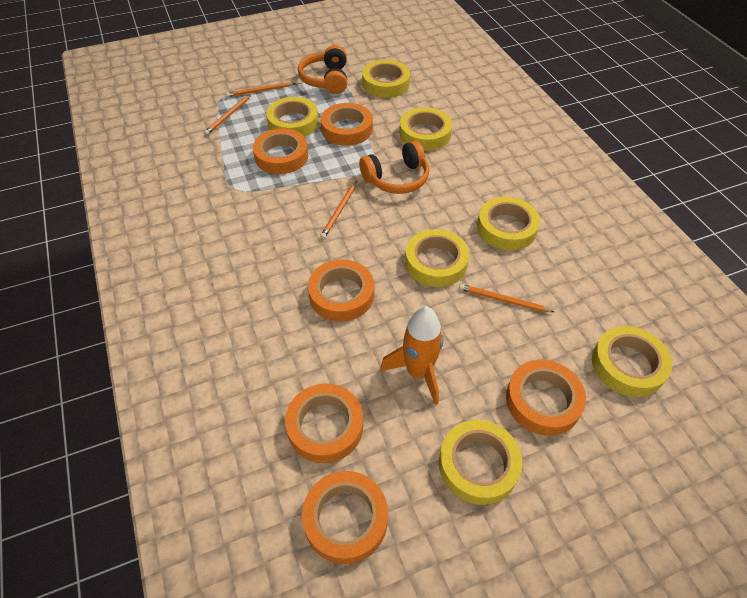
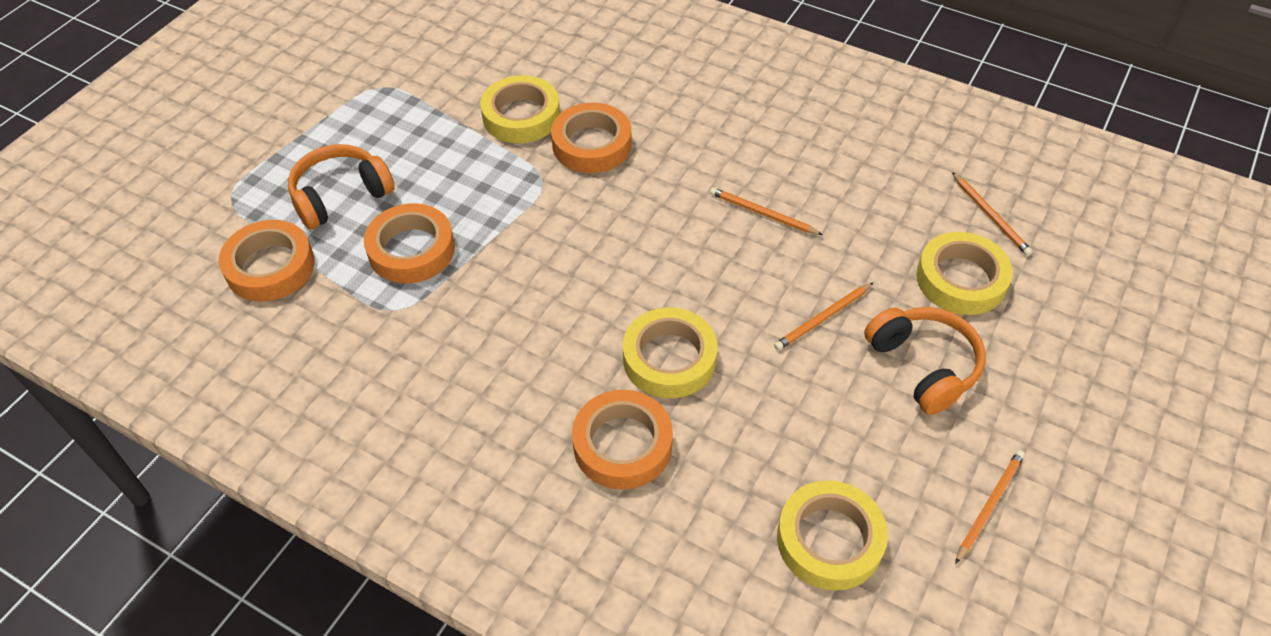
orange rocket: [380,306,443,405] = 1 -> none = 0
orange tape: [253,128,308,174] [285,384,363,463] [302,471,388,564] [308,260,374,321] [321,103,373,146] [506,360,586,436] = 6 -> [219,220,315,301] [364,203,455,284] [551,103,632,173] [572,390,673,490] = 4
yellow tape: [266,97,319,137] [362,60,410,98] [400,107,452,151] [405,229,469,287] [439,420,522,505] [477,197,540,250] [592,326,672,397] = 7 -> [480,75,560,143] [623,308,718,398] [777,480,888,591] [916,232,1013,315] = 4

